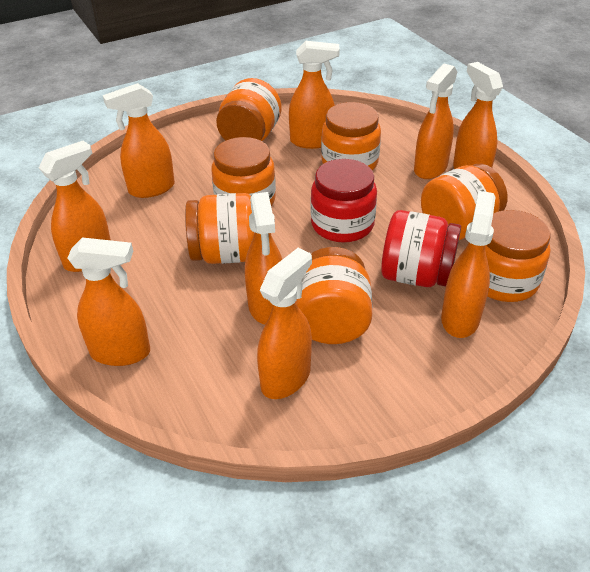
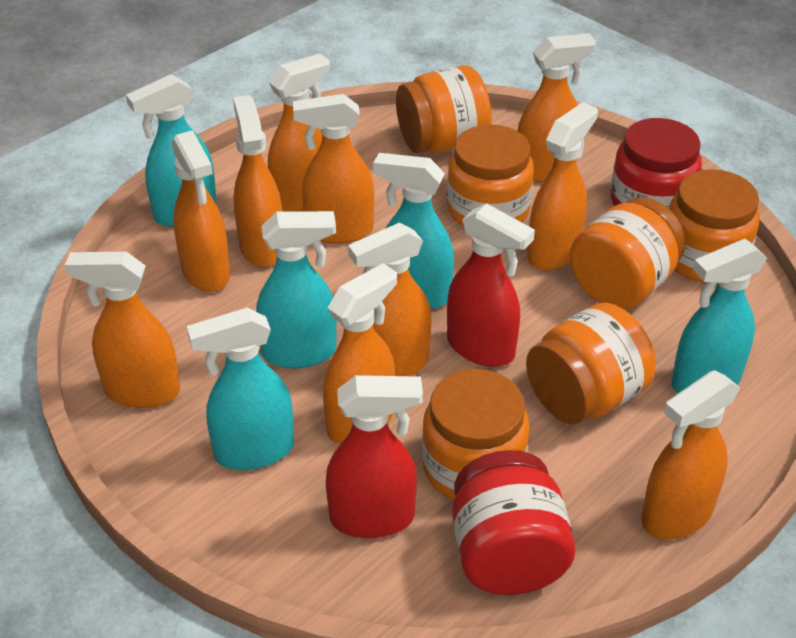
orange jar: [185,193,254,264] [211,137,276,206] [216,78,282,141] [295,247,372,344] [321,102,381,171] [421,164,508,241] [485,210,550,302] = 7 -> [396,65,492,153] [422,369,529,500] [447,124,534,226] [526,303,656,424] [570,197,686,309] [669,169,760,283] = 6
orange spray bottle: [39,141,111,272] [67,237,150,366] [103,83,175,198] [245,192,282,324] [257,248,312,399] [289,41,340,149] [414,64,457,179] [441,191,496,338] [453,62,503,169] = 9 -> [64,252,180,408] [171,130,230,292] [233,95,282,267] [268,54,330,212] [293,94,374,244] [323,263,397,444] [348,222,431,376] [517,33,596,183] [527,102,598,271] [641,370,740,540] = 10
red spray bottle: none = 0 -> [326,375,423,538] [447,203,535,367] = 2
turquoise spray bottle: none = 0 -> [126,75,217,227] [187,308,294,470] [256,211,337,369] [373,153,454,309] [671,239,767,393] = 5

